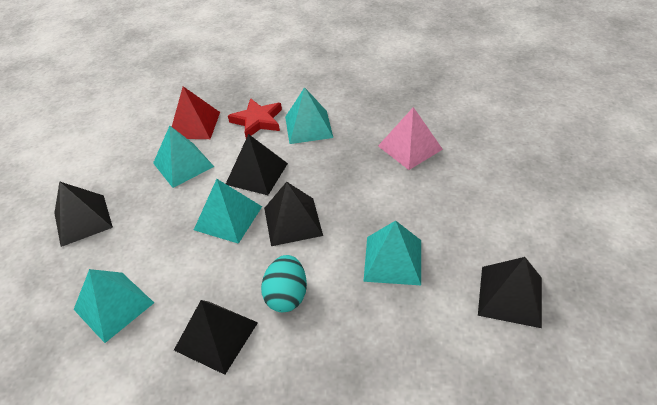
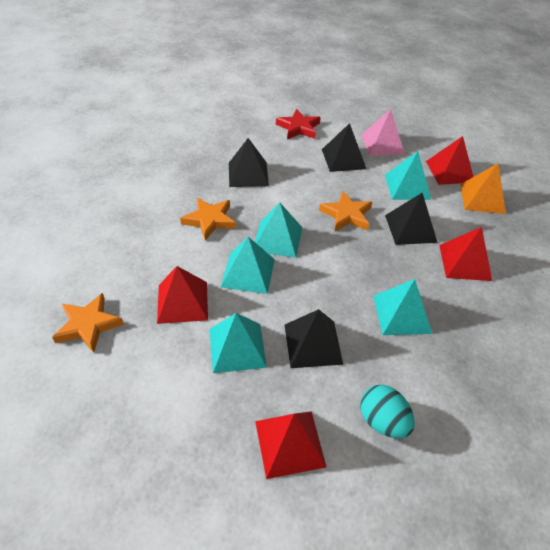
black pyramid: [55,181,113,247] [174,300,258,375] [226,134,288,195] [264,182,323,246] [478,257,542,328] = 5 -> [229,138,269,187] [285,309,343,368] [322,123,366,172] [385,193,438,245] = 4
orange pyramid: none = 0 -> [460,163,506,214] = 1
orange star: none = 0 -> [52,293,124,353] [180,198,236,241] [319,191,372,231] = 3
red pyramid: [172,86,220,139] = 1 -> [157,266,208,324] [255,411,326,479] [426,136,474,185] [439,227,492,281] = 4

